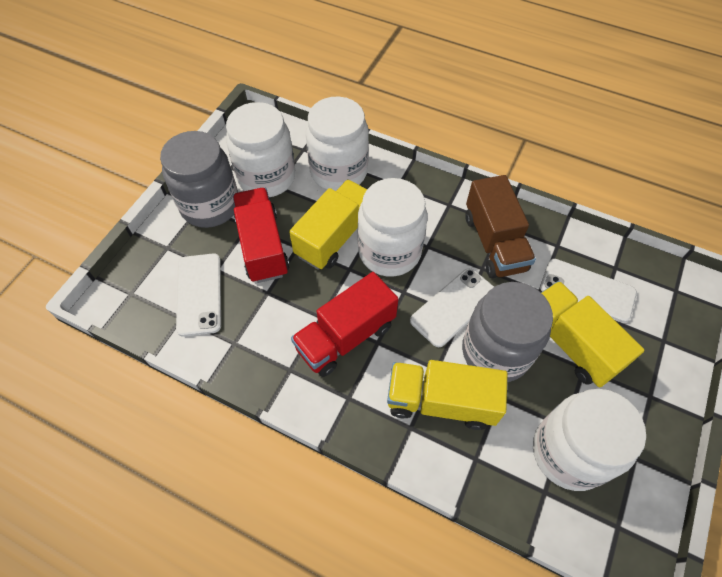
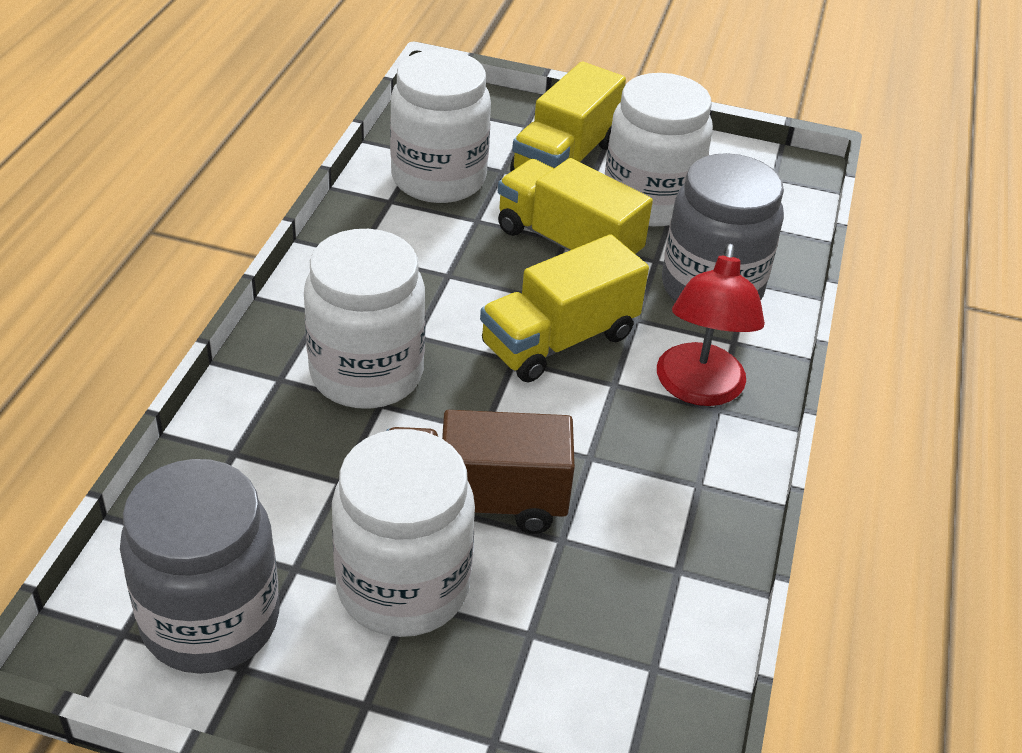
red lamp: none = 0 -> [657,243,765,406] = 1
red truck: [233,188,289,283] [291,272,398,377] = 2 -> none = 0
white phone: [176,254,221,337] [410,268,494,347] [540,259,637,323] = 3 -> none = 0

